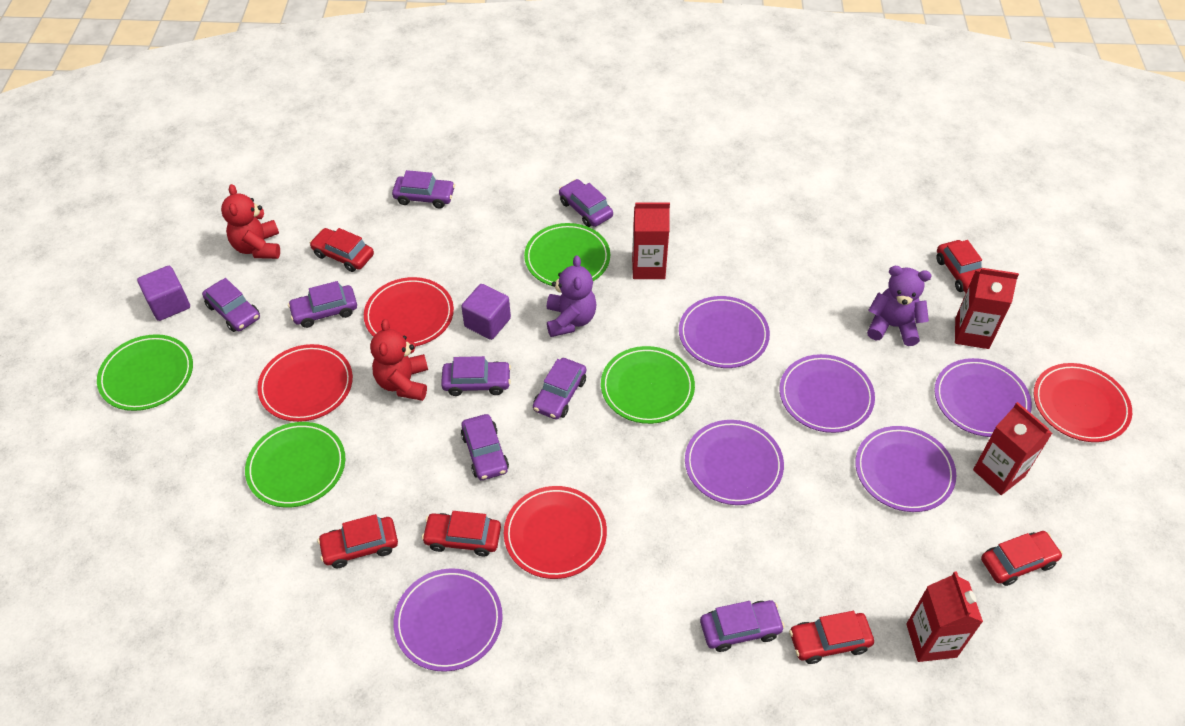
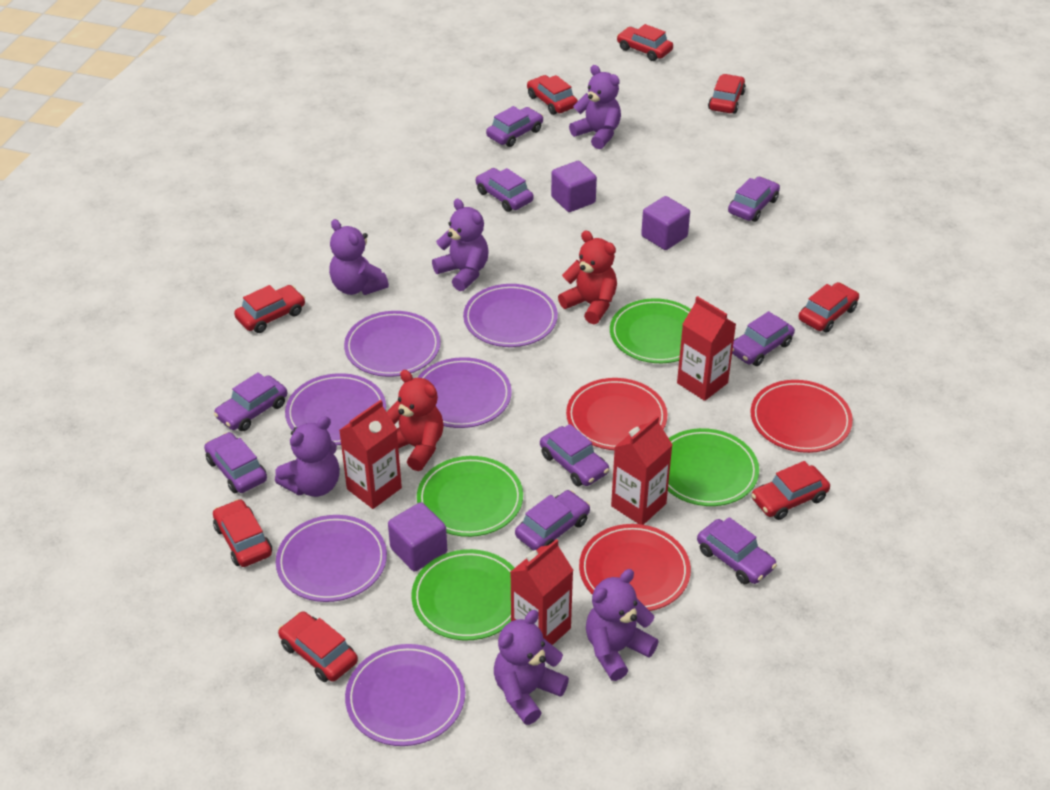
purple car: [202,278,260,332] [288,281,357,328] [392,170,455,208] [441,356,511,396] [461,414,509,480] [533,358,586,420] [559,179,613,227] [700,600,785,652] = 8 -> [204,432,267,493] [214,372,287,431] [476,168,534,212] [486,106,543,147] [515,490,590,551] [540,424,609,487] [697,517,777,584] [728,177,780,222] [732,311,795,366] = 9
purple cube: [137,266,190,321] [461,284,511,340] = 2 -> [388,502,447,572] [551,161,597,212] [641,196,690,250] = 3
purple teddy bear: [547,255,597,337] [867,266,931,346] = 2 -> [275,416,340,497] [329,219,389,295] [432,199,489,291] [494,610,569,725] [569,65,621,149] [586,569,659,681] = 6
red car: [310,228,374,272] [318,514,398,568] [422,511,501,556] [789,611,874,664] [936,240,982,293] [981,531,1063,586] = 6 -> [213,499,272,567] [234,285,305,333] [278,611,358,682] [527,75,578,115] [617,24,673,61] [708,74,746,114] [751,461,830,520] [799,282,859,332] = 8
red plate: [257,344,353,422] [364,277,454,347] [504,486,607,579] [1034,363,1132,442] = 4 -> [566,378,667,450] [579,524,691,611] [751,380,853,453] = 3

